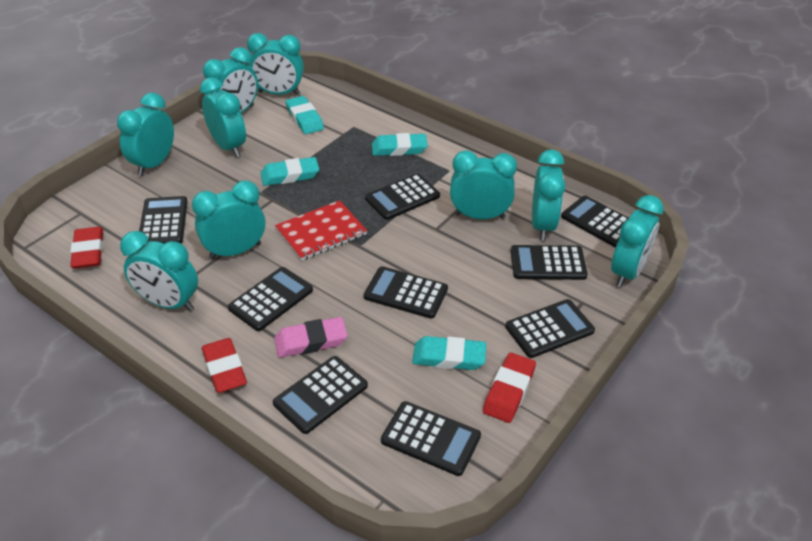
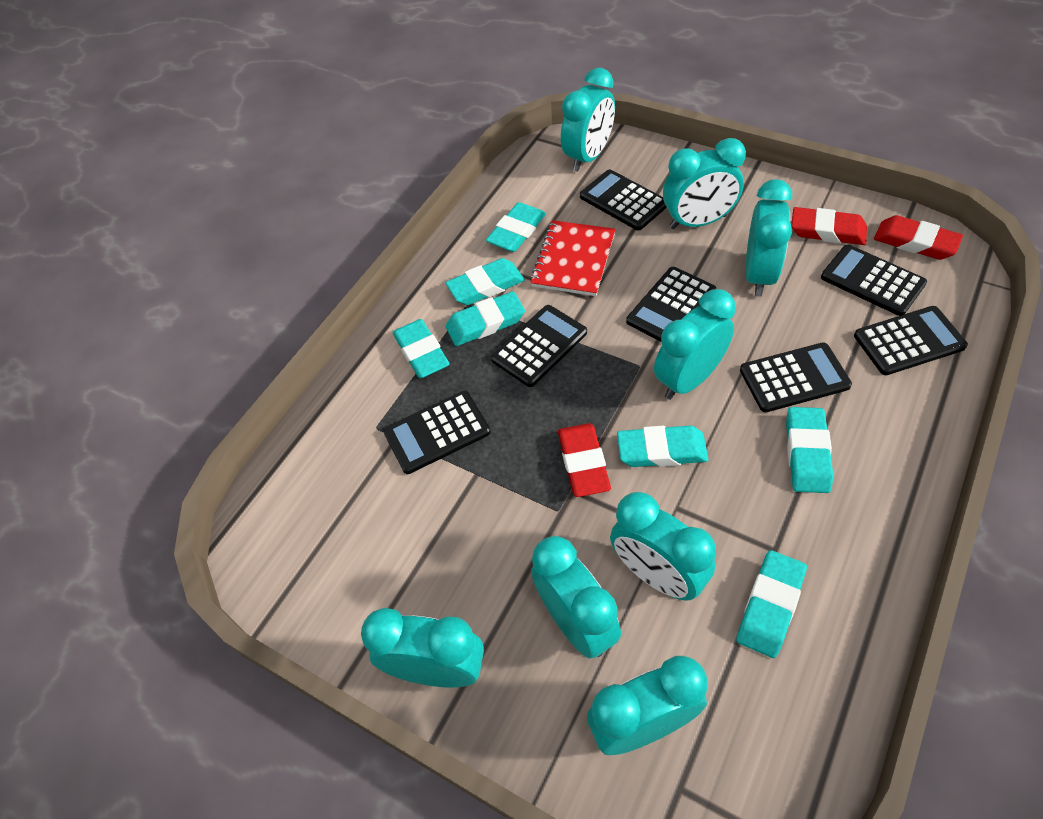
black calculator: [139,196,188,244] [228,267,313,331] [273,356,368,434] [364,266,448,319] [365,174,440,220] [381,401,481,476] [505,299,595,358] [511,245,588,280] [561,196,629,248] = 9 -> [383,391,491,474] [491,305,587,387] [580,169,667,231] [626,267,716,341] [740,342,852,412] [821,245,927,316] [854,306,968,375] = 7
pink eraser: [274,317,348,358] = 1 -> none = 0
turquoise clock: [117,93,174,176] [120,231,198,311] [192,180,265,259] [200,77,246,157] [203,47,258,113] [247,33,304,95] [450,150,517,219] [532,149,565,241] [611,195,664,287] = 9 -> [361,608,484,688] [531,536,621,659] [561,68,615,172] [587,656,707,755] [610,492,716,601] [654,289,736,400] [663,138,746,229] [745,179,792,296] = 8
turquoise eraser: [260,157,319,186] [285,96,324,134] [372,133,428,156] [412,336,486,370] = 4 -> [393,319,449,378] [446,258,525,305] [446,291,525,346] [486,202,546,252] [617,425,708,467] [736,550,807,658] [786,407,833,493] = 7

